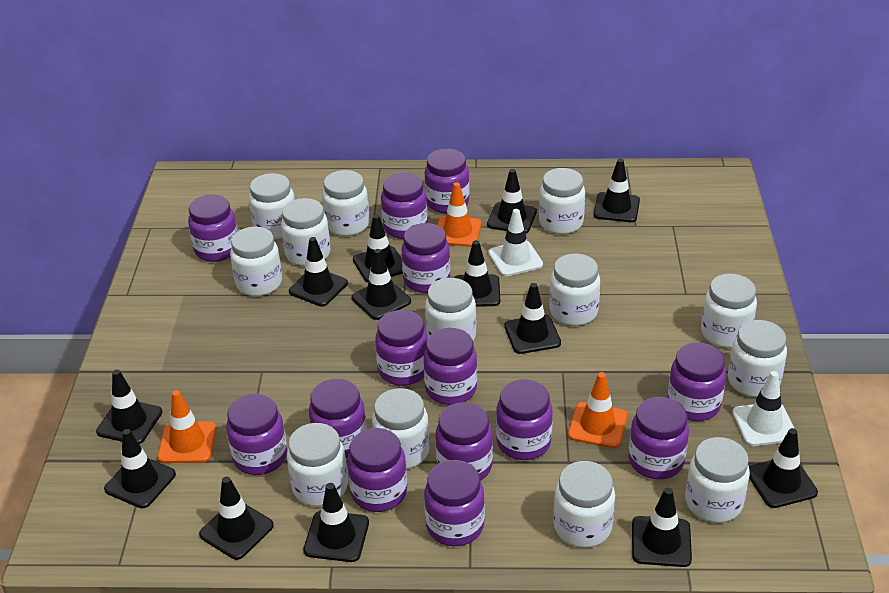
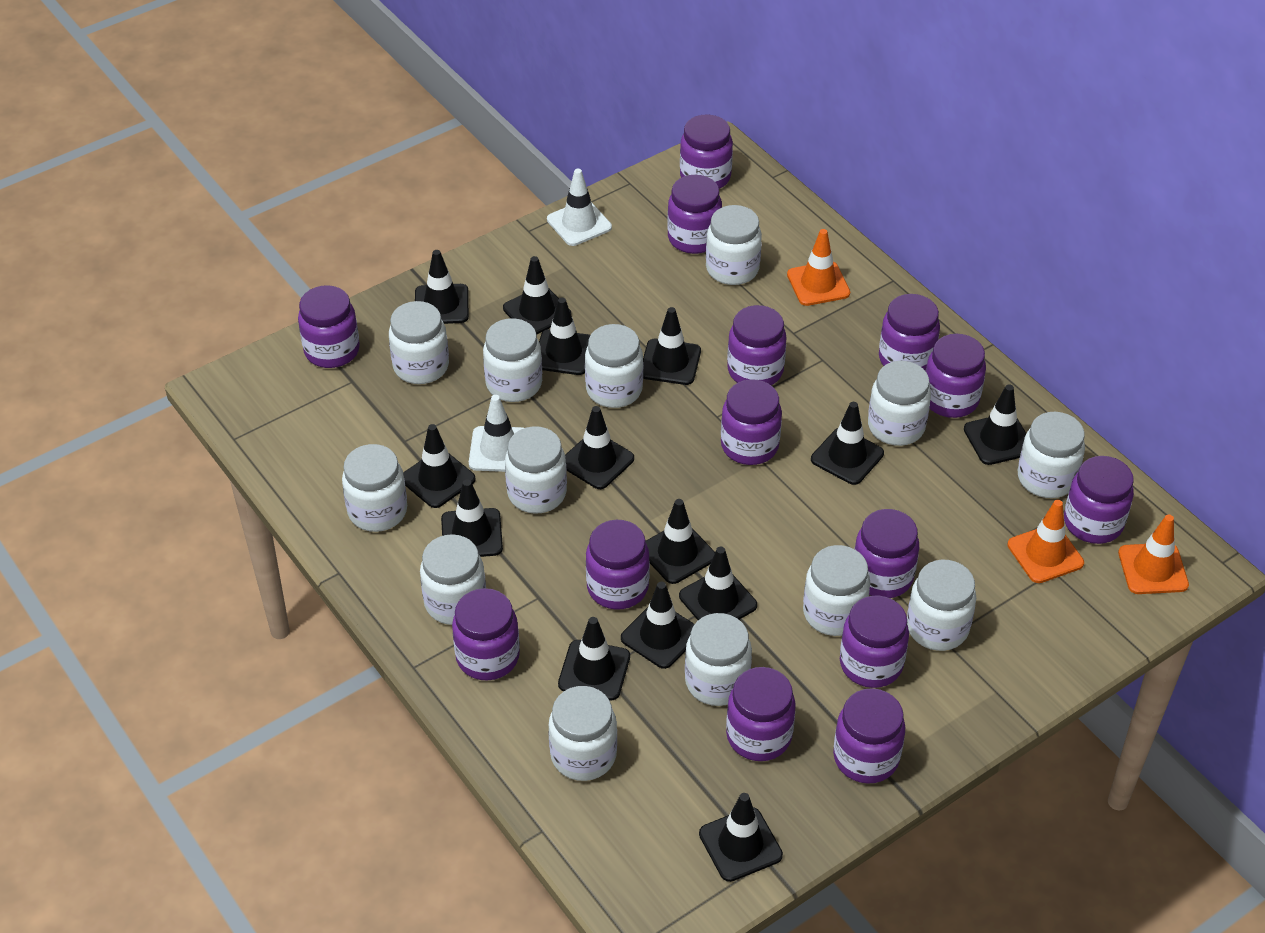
black traffic cone: [96,370,163,444] [104,429,176,508] [199,477,274,560] [289,237,348,307] [303,483,369,562] [352,249,411,320] [353,214,403,282] [454,240,500,307] [487,169,537,233] [504,283,561,354] [593,159,640,222] [632,488,692,567] [749,428,818,508] = 13 -> [403,424,476,508] [415,250,469,324] [441,479,503,557] [503,256,571,334] [539,298,590,375] [558,617,630,700] [565,406,634,489] [621,582,695,669] [643,307,701,385] [646,499,715,584] [679,546,757,620] [699,793,783,882] [811,402,884,485] [964,384,1026,465] = 14

